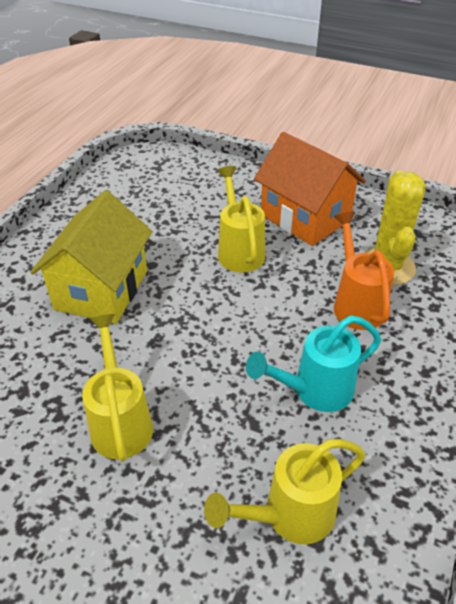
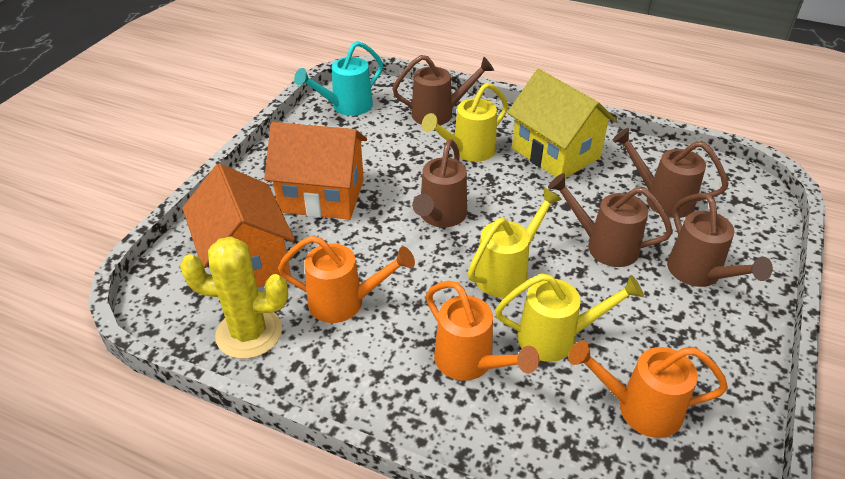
brown watering can: none = 0 -> [392,55,494,125] [412,140,467,227] [548,173,673,267] [612,128,728,218] [667,193,773,287] = 5
orange house: [254,132,366,246] = 1 -> [182,164,295,288] [264,122,367,220] = 2
orange watering can: [334,212,394,330] = 1 -> [278,235,415,323] [426,281,539,381] [568,340,728,438] = 3

